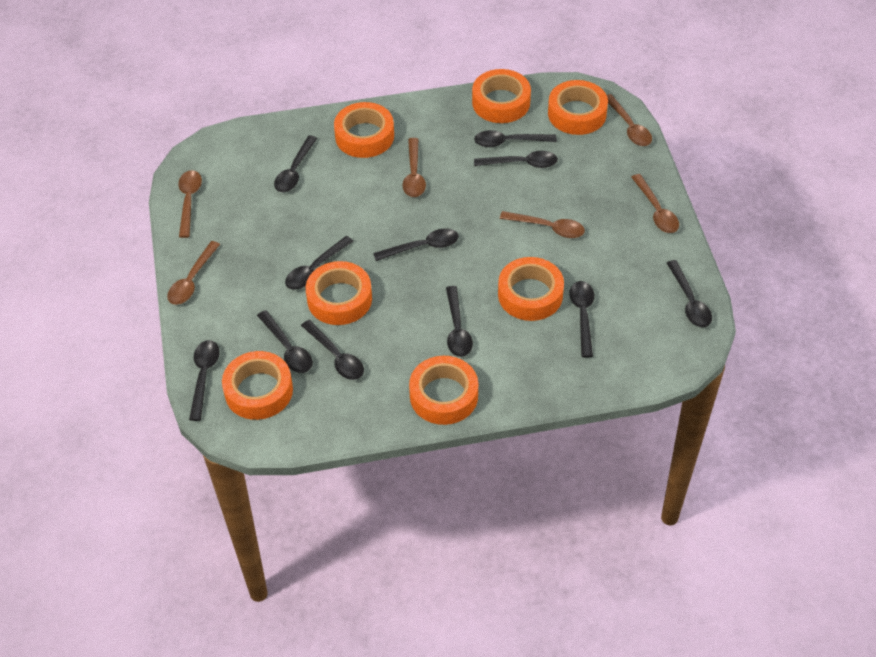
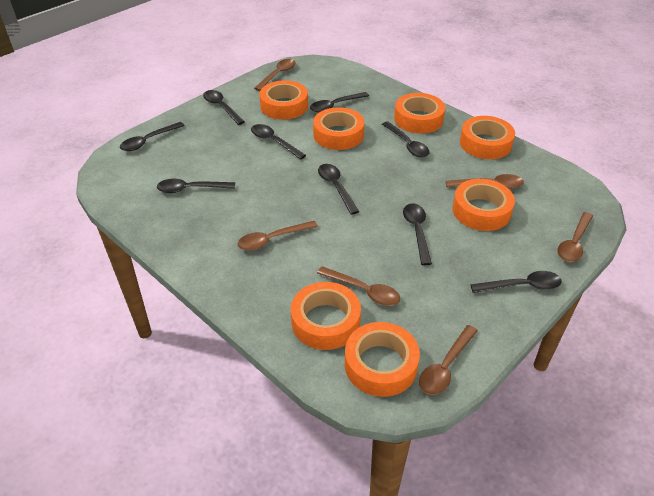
black spoon: [189,340,220,421] [257,310,313,373] [274,136,317,192] [285,236,353,290] [301,320,364,380] [373,228,459,261] [446,286,473,357] [474,130,557,147] [474,151,558,168] [569,281,594,358] [667,260,712,327] = 11 -> [120,122,185,151] [157,179,235,193] [203,90,245,125] [251,124,306,160] [310,92,369,112] [318,164,360,215] [382,121,430,157] [403,203,432,265] [470,271,562,293] = 9

